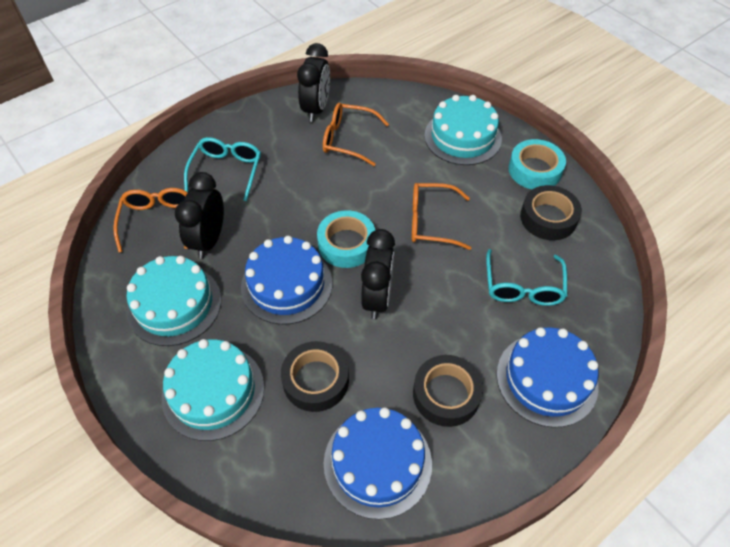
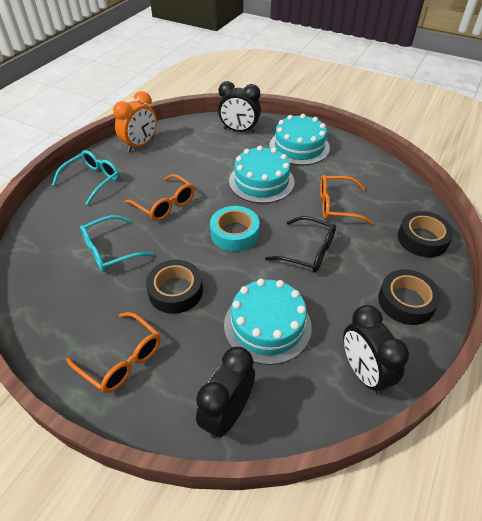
black glasses: none = 0 -> [265,216,336,273] = 1
blue cake: [241,236,332,325] [324,407,432,519] [497,327,599,428] = 3 -> none = 0
orange clock: none = 0 -> [113,91,157,152] = 1
turquoise tape: [317,210,375,268] [508,139,566,189] = 2 -> [210,206,259,251] = 1

